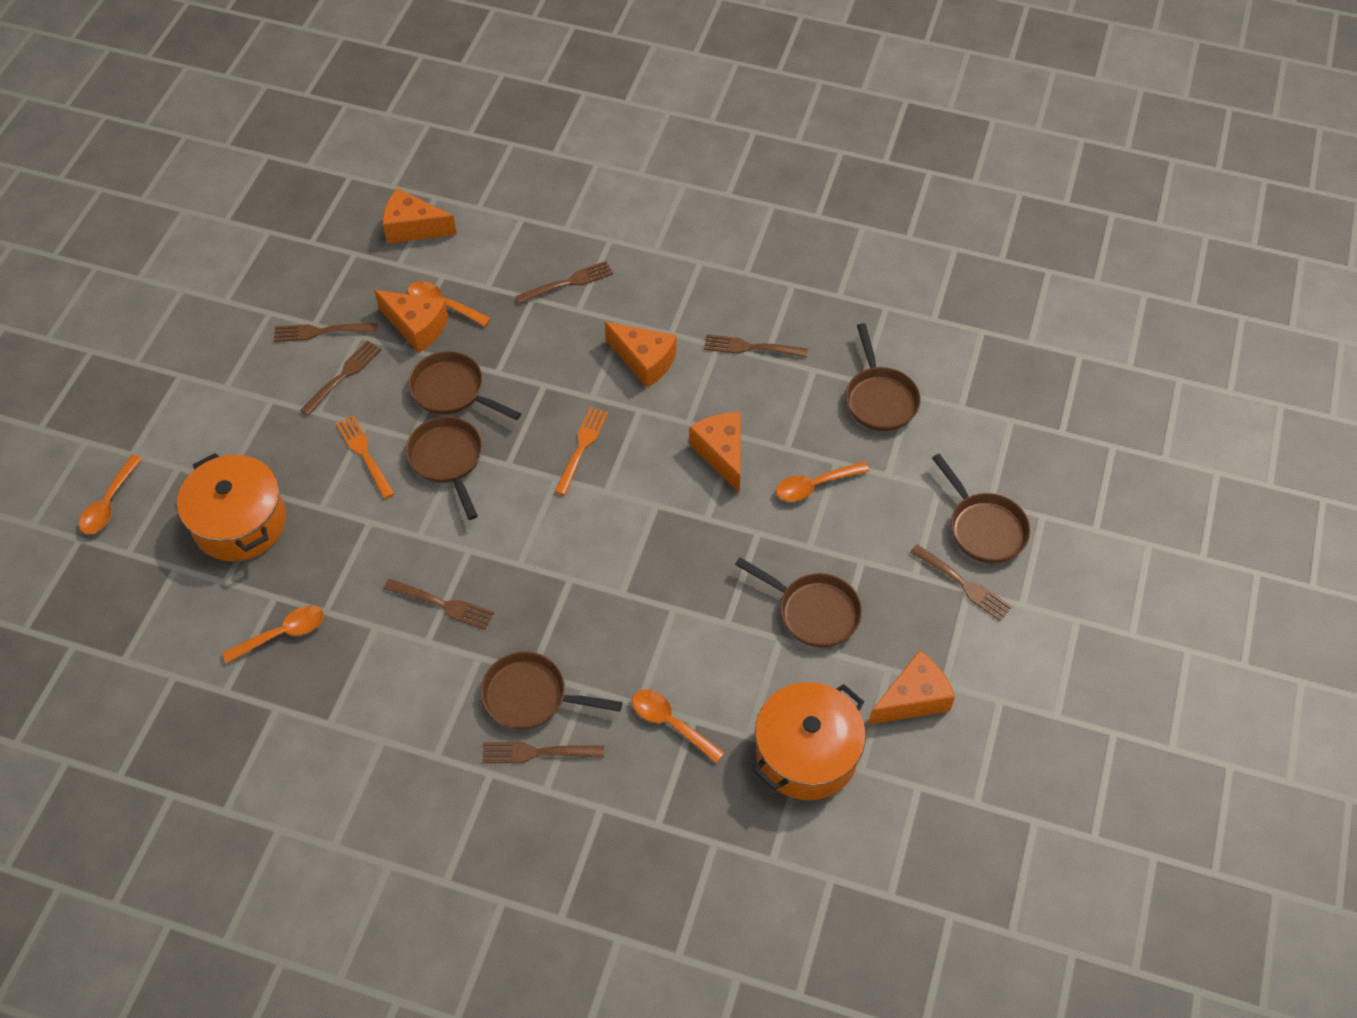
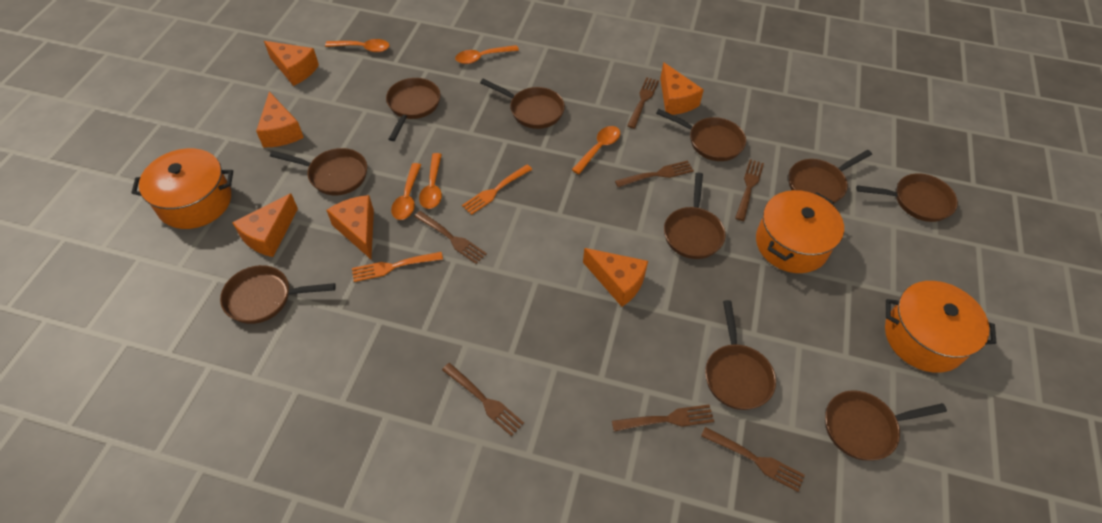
brown pan: [406,416,483,520] [408,351,521,420] [481,651,622,730] [735,557,862,647] [846,323,921,431] [932,454,1030,563] = 6 -> [220,265,336,324] [270,148,367,195] [386,78,441,141] [480,79,565,129] [656,109,746,161] [664,173,726,259] [705,300,776,410] [789,150,872,203] [825,390,947,461] [856,173,958,222] = 10
orange cheese: [374,290,448,353] [383,188,457,244] [605,322,677,388] [689,412,741,493] [868,650,955,725] = 5 -> [232,194,298,257] [256,91,304,148] [264,41,319,86] [327,195,374,259] [583,248,648,307] [660,62,704,115] = 6
orange pot: [177,453,286,561] [754,682,866,800] = 2 -> [131,148,233,229] [756,190,844,273] [885,281,996,373] = 3

